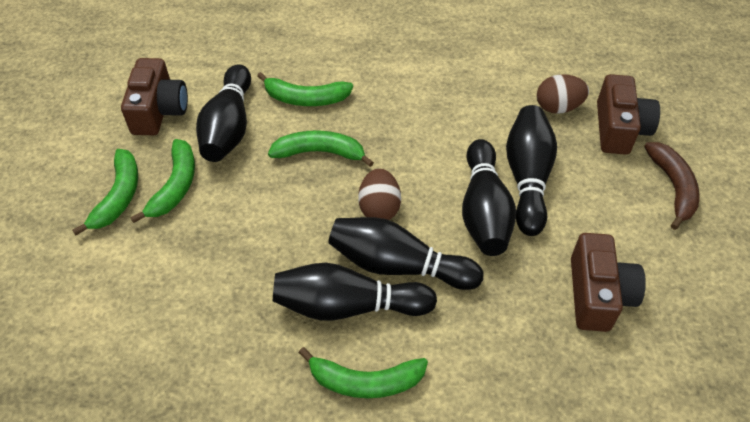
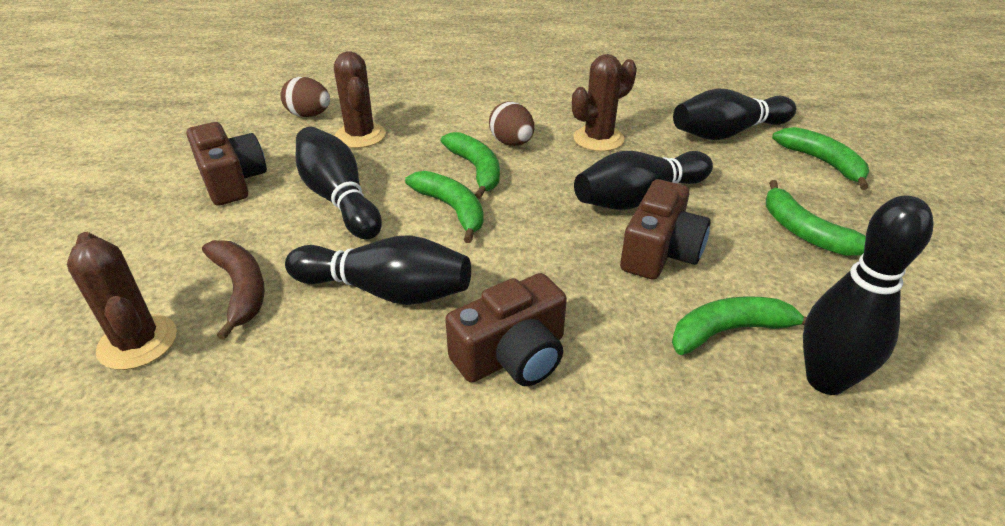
brown cactus: none = 0 -> [67,232,177,370] [334,51,386,148] [572,54,637,152] = 3

